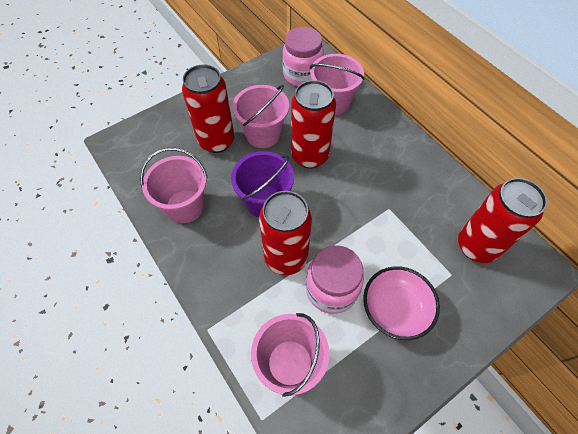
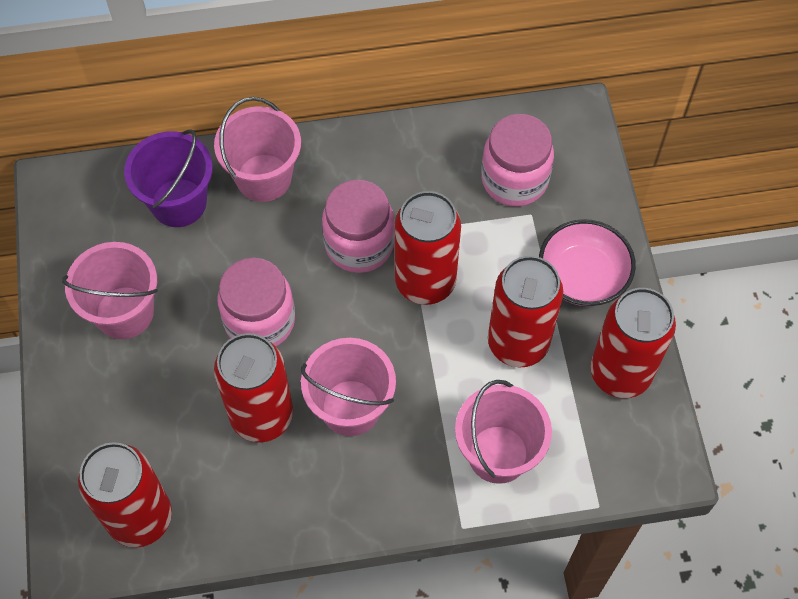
pink jar: [282,27,324,86] [306,245,364,314] = 2 -> [218,258,295,346] [322,180,395,273] [481,114,554,207] = 3
red can: [182,65,235,153] [259,191,312,275] [291,80,336,168] [458,178,547,263] = 4 -> [78,442,172,548] [214,333,293,442] [395,191,461,305] [488,256,563,368] [590,288,676,398] = 5

